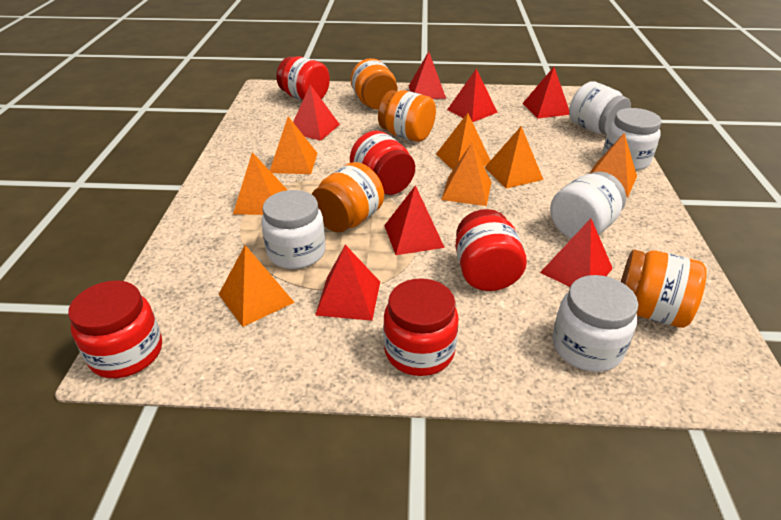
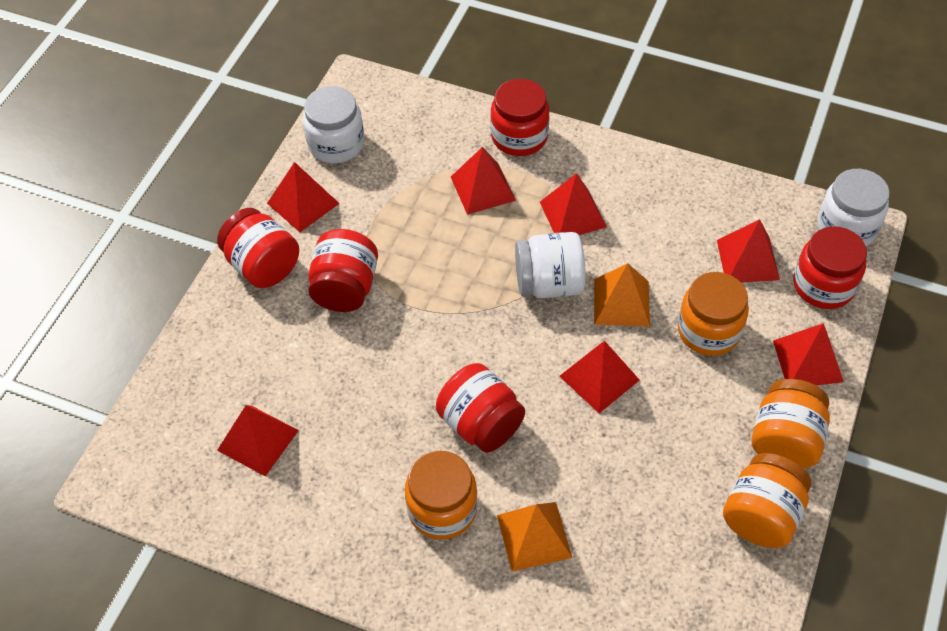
orange pyramid: [219,245,295,327] [233,152,287,215] [270,116,317,174] [436,113,490,170] [441,143,491,206] [485,126,544,188] [590,133,637,197] = 7 -> [497,502,572,572] [594,263,650,327] = 2
white jar: [261,190,326,269] [550,172,626,239] [552,275,638,372] [569,82,631,135] [602,108,661,171] = 5 -> [303,86,364,163] [515,232,586,298] [818,169,890,246] = 3

